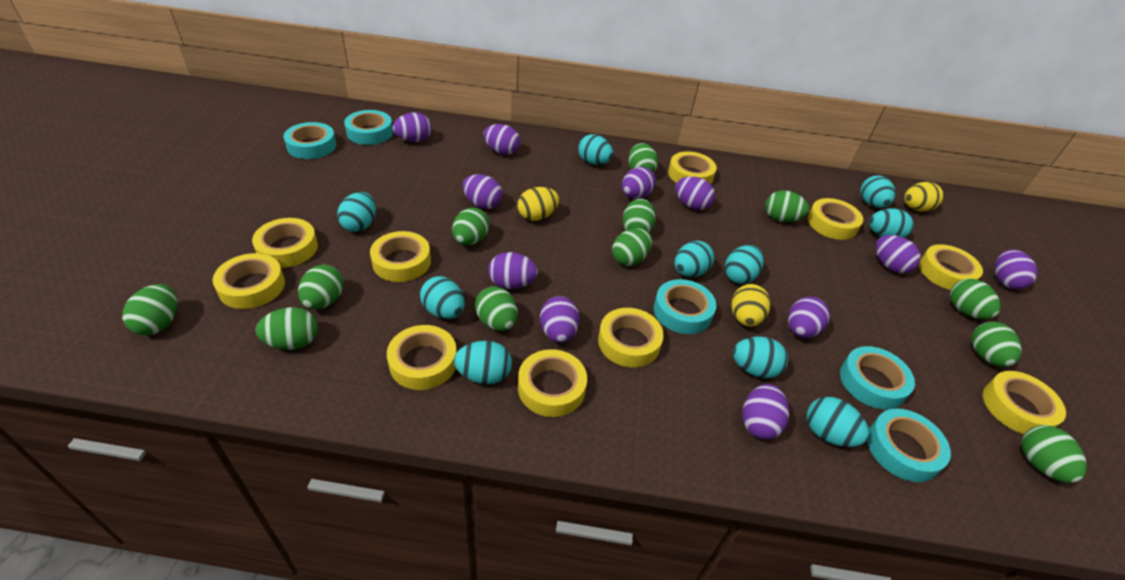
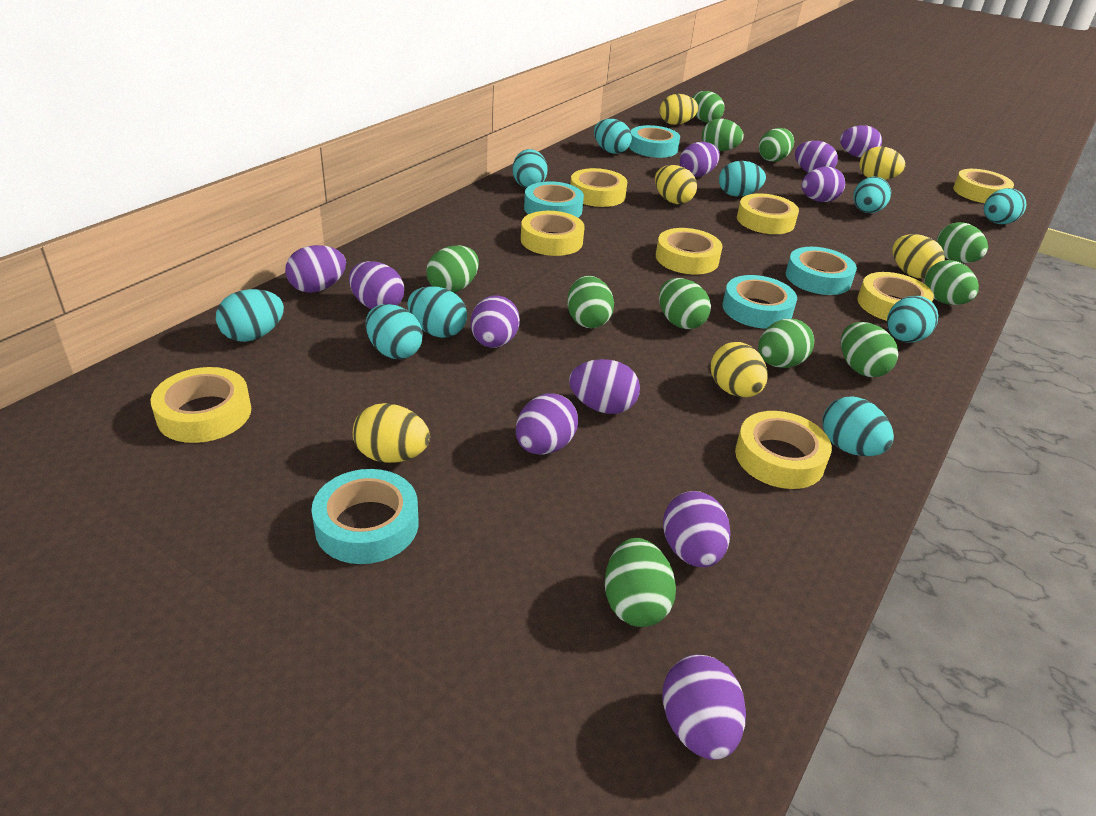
green egg: [122,284,177,335] [256,307,318,350] [298,265,344,309] [452,208,489,245] [475,286,518,331] [612,228,652,266] [622,199,656,232] [628,143,658,173] [765,190,809,222] [950,279,1001,319] [971,322,1022,367] [1022,425,1087,483] = 12 -> [426,245,479,293] [567,276,614,328] [605,538,676,627] [659,278,711,329] [692,91,724,123] [702,119,744,151] [758,319,814,368] [759,128,794,162] [841,322,898,377] [924,260,979,305] [937,222,988,263] = 11
yellow egg: [518,187,559,221] [731,284,770,327] [904,182,944,212] = 3 -> [353,403,430,463] [655,165,697,204] [660,94,698,125] [711,342,768,397] [859,146,906,180] [892,234,945,279] = 6
yellow tape: [213,253,285,309] [252,218,318,268] [370,231,431,282] [387,325,457,390] [518,349,587,417] [598,308,664,367] [668,151,717,184] [808,198,863,240] [919,244,983,290] [983,371,1066,434] = 10 -> [151,367,251,443] [521,211,585,256] [570,168,627,207] [656,228,722,275] [735,411,832,489] [737,193,799,234] [857,272,934,321] [953,169,1014,203] = 8

